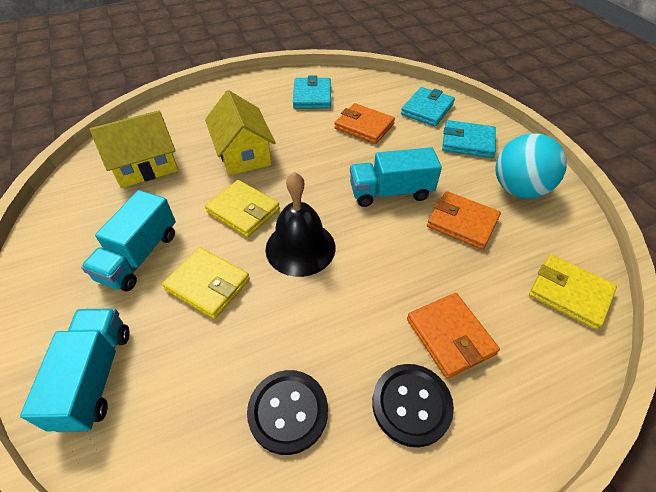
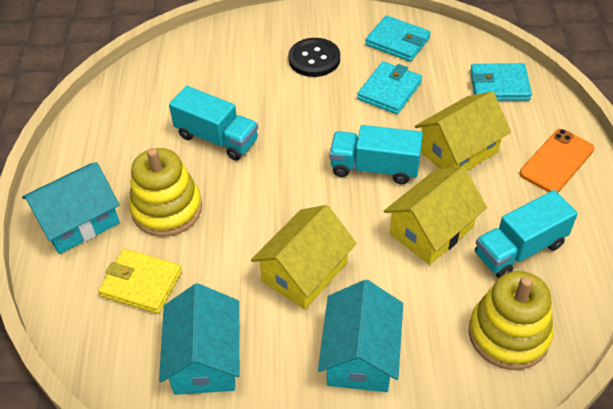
black bell: [265,172,335,277] = 1 -> none = 0
black button: [247,370,328,455] [372,364,454,447] = 2 -> [288,38,340,77] = 1
orange phone: none = 0 -> [520,129,595,193] = 1
orange wallet: [334,103,395,144] [407,293,500,379] [427,191,501,250] = 3 -> none = 0
turquoise ball: [495,133,567,199] = 1 -> none = 0
turquoise house: none = 0 -> [22,162,120,254] [159,283,240,395] [318,280,403,392] = 3
yellow house: [90,110,178,188] [205,90,276,175] = 2 -> [251,205,356,309] [384,167,487,265] [415,91,511,171] = 3
yellow stacking toy: none = 0 -> [129,148,202,237] [469,271,553,370] = 2
yellow wallet: [162,247,250,319] [205,180,280,237] [529,254,617,330] = 3 -> [98,249,182,314] = 1

